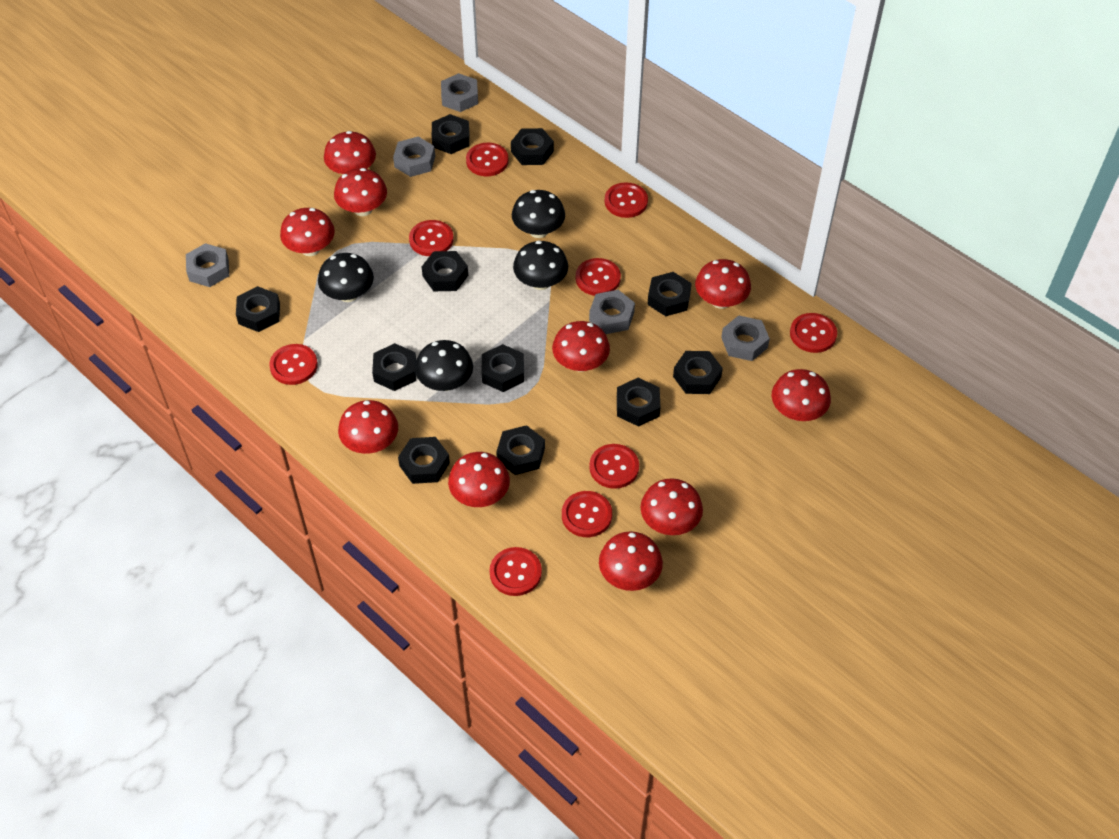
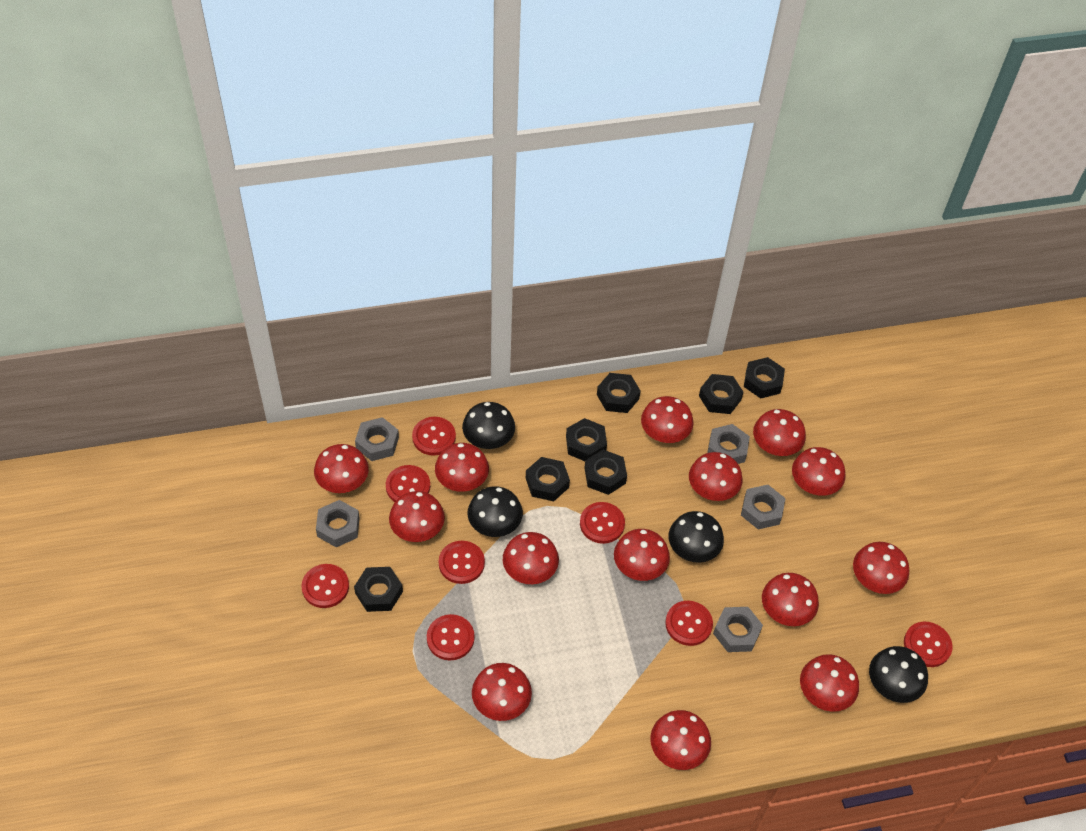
black nut: [236,286,280,332] [372,343,416,391] [398,437,450,484] [422,251,468,291] [432,114,470,154] [482,344,524,392] [496,425,545,475] [511,128,554,165] [617,378,660,427] [647,272,692,316] [673,351,723,394] = 11 -> [354,567,403,612] [526,457,570,501] [566,418,607,461] [584,450,627,495] [597,373,641,413] [699,374,744,414] [744,357,785,399] = 7
red button: [269,344,318,385] [409,220,454,256] [466,143,509,177] [489,547,542,596] [562,491,612,537] [576,258,621,296] [589,444,639,489] [605,182,648,218] [790,313,837,353] = 9 -> [302,564,349,608] [386,465,430,502] [412,417,456,456] [427,614,475,660] [439,541,485,584] [580,502,625,544] [665,601,713,646] [904,622,953,667] = 8
red mushroom: [280,208,335,256] [324,131,376,174] [334,168,387,216] [338,400,398,454] [448,452,510,507] [552,321,610,372] [599,531,663,591] [640,478,703,535] [695,259,751,309] [771,369,831,421] = 10 -> [314,444,369,493] [389,491,445,542] [435,443,489,492] [472,663,532,721] [503,532,559,584] [614,529,670,581] [641,396,693,443] [650,710,711,770] [689,452,743,501] [753,409,806,456] [762,573,819,626] [792,447,846,496] [800,654,859,712] [853,542,909,594] = 14

